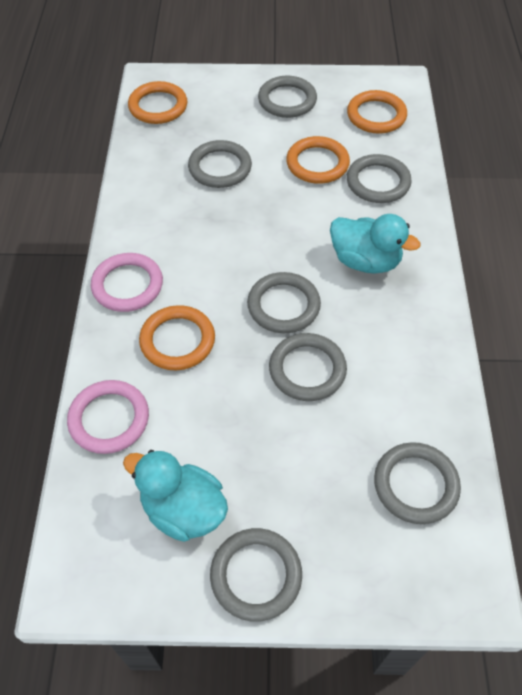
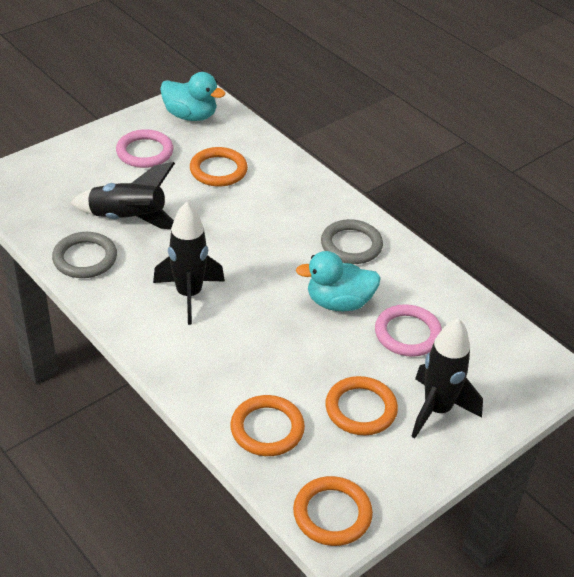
black rocket: none = 0 -> [70,162,175,229] [153,202,225,325] [411,318,483,438] = 3
grey ring: [188,140,252,188] [210,528,302,622] [247,272,321,333] [258,76,317,118] [269,333,347,401] [347,154,412,203] [374,442,461,524] = 7 -> [52,232,117,278] [321,219,383,264] = 2

